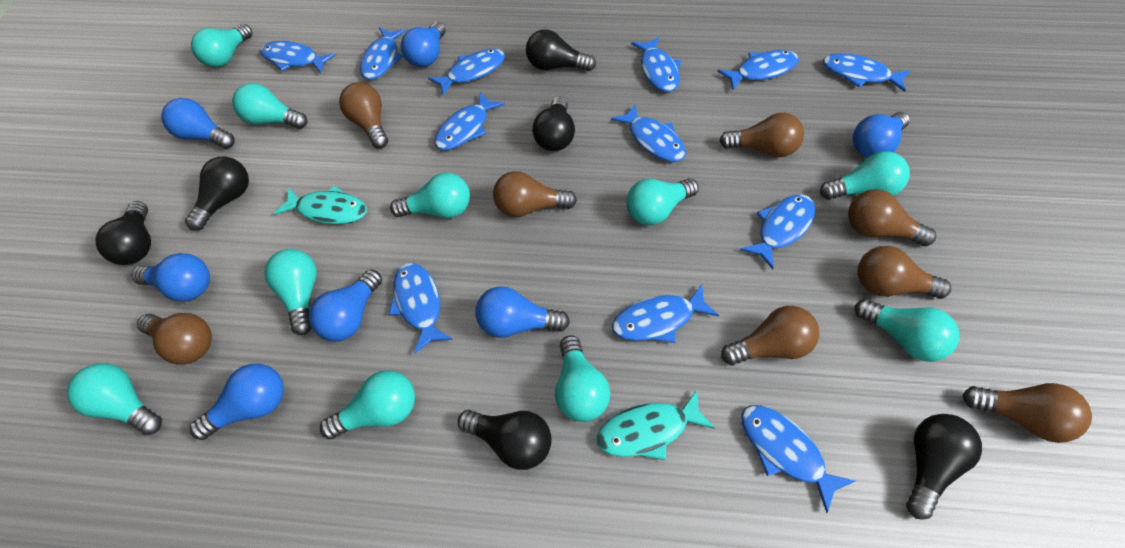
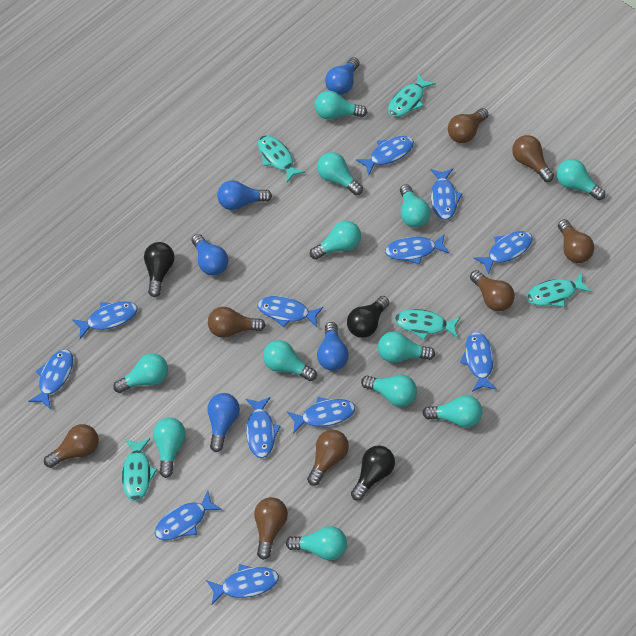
black light bulb: [95,201,151,265] [185,156,249,231] [458,410,552,470] [526,29,596,71] [532,96,575,151] [906,414,982,520] = 6 -> [144,242,174,297] [347,296,389,338] [351,445,395,501] = 3
blue light bulb: [131,253,210,301] [161,98,235,149] [189,364,284,440] [309,269,382,342] [401,22,446,67] [475,286,570,338] [853,112,910,158] = 7 -> [192,234,229,275] [207,393,240,452] [217,180,272,210] [317,322,349,371] [325,57,360,95] = 5
turquoise fish: [274,185,367,224] [596,390,715,460] = 2 -> [122,438,157,501] [258,135,305,183] [388,73,436,117] [395,309,461,340] [527,273,592,307] = 5
turquoise light bulb: [67,363,162,435] [191,24,253,67] [232,83,307,129] [264,249,317,335] [320,370,415,439] [390,173,470,218] [555,335,610,422] [626,178,699,225] [820,151,910,200] [855,299,959,362] = 10 -> [113,353,168,393] [153,418,186,478] [263,340,317,381] [286,526,347,560] [310,221,361,260] [315,91,367,120] [317,152,363,195] [361,375,417,407] [378,331,435,363] [400,184,431,228] [423,395,482,428] [557,159,605,200] = 12

